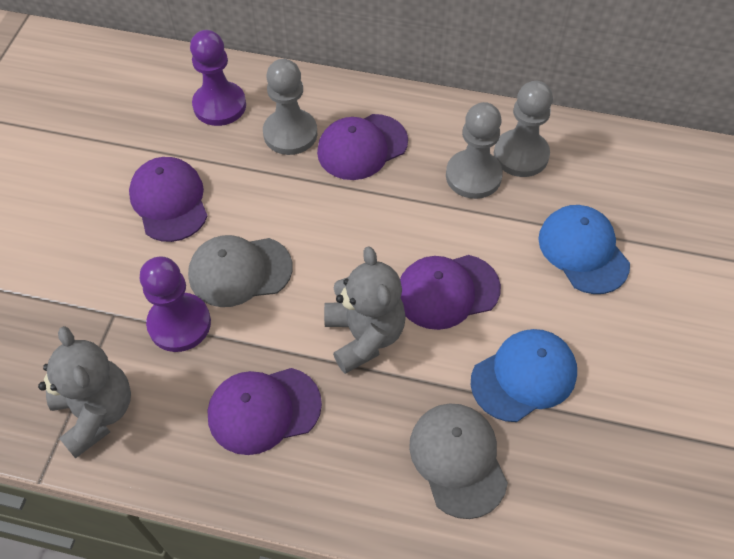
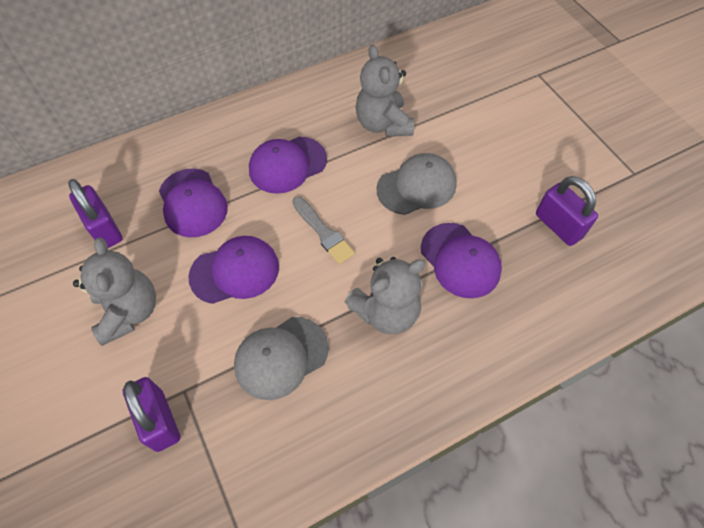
blue cap: [471,329,577,422] [538,205,630,294] = 2 -> none = 0
grey brush: none = 0 -> [292,197,355,264] = 1
grey pawn: [263,59,317,155] [446,102,503,199] [494,81,553,177] = 3 -> none = 0
grey teddy bear: [38,326,131,458] [324,246,406,374] = 2 -> [73,237,156,346] [345,257,426,335] [355,45,414,137] = 3
purple padlock: none = 0 -> [68,179,123,248] [123,377,180,452] [536,176,598,246] = 3
purple pawn: [140,256,211,352] [190,30,246,126] = 2 -> none = 0

